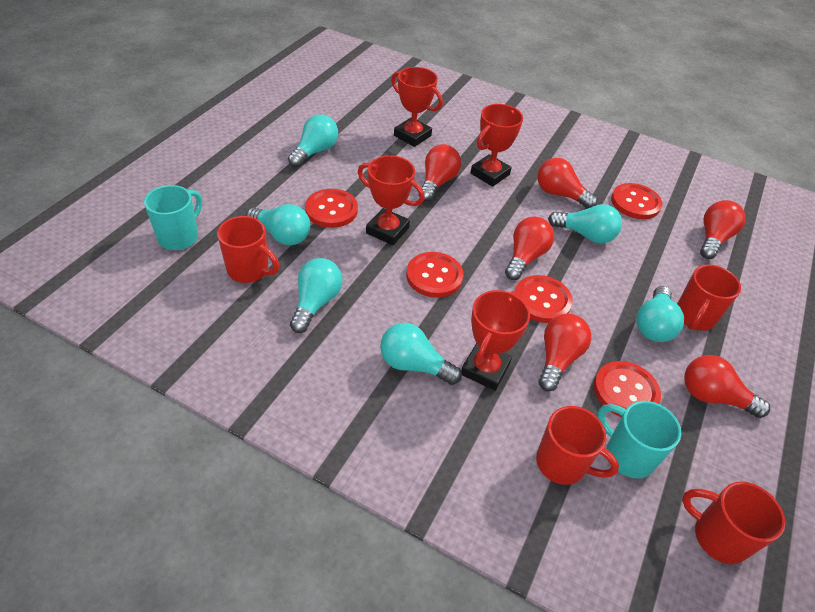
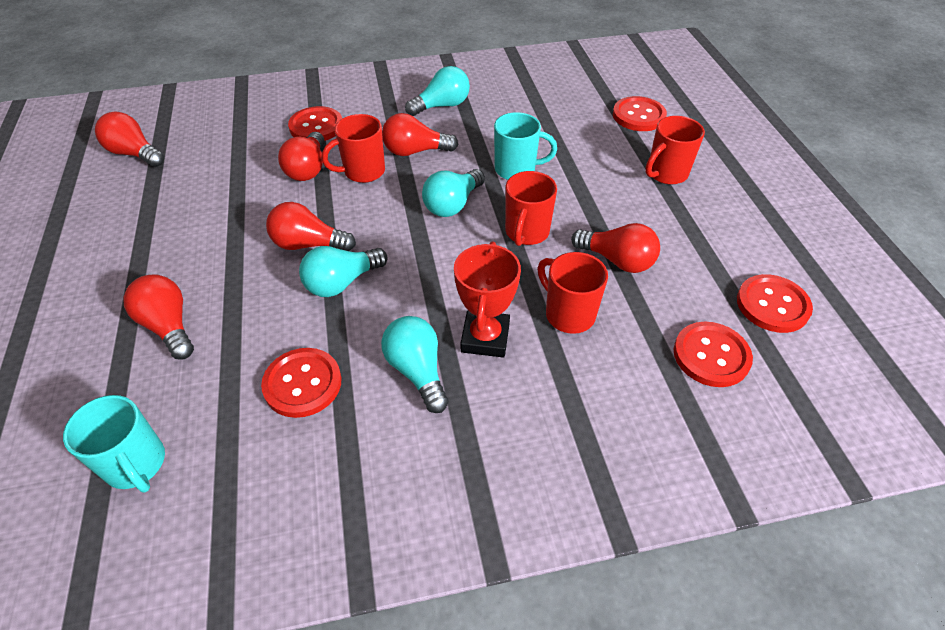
red trophy: [358,155,425,245] [391,67,443,147] [461,290,530,391] [470,104,523,187] = 4 -> [454,241,521,357] = 1
turquoise light bulb: [246,204,310,245] [288,114,338,167] [290,258,342,333] [380,323,462,385] [548,204,622,244] [637,286,684,342] = 6 -> [299,246,388,297] [381,316,449,413] [405,66,470,116] [422,169,485,217] = 4

